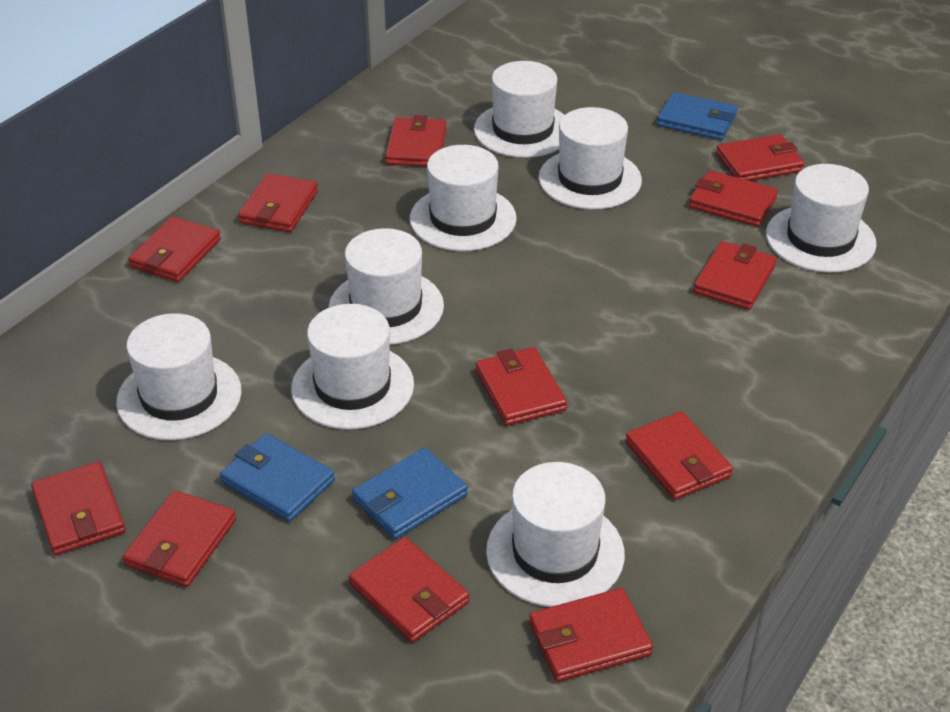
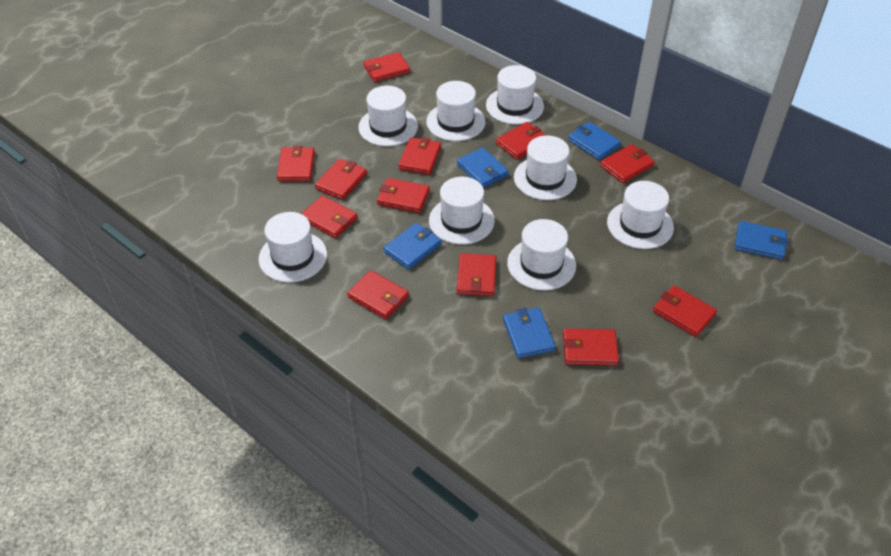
blue wallet: [220,433,335,522] [352,448,468,539] [657,92,738,140] = 3 -> [383,223,441,270] [457,147,509,188] [503,308,556,359] [568,122,621,160] [734,221,788,260] = 5

